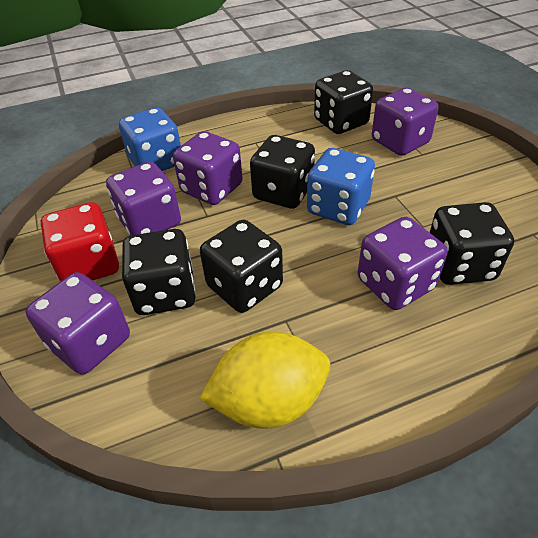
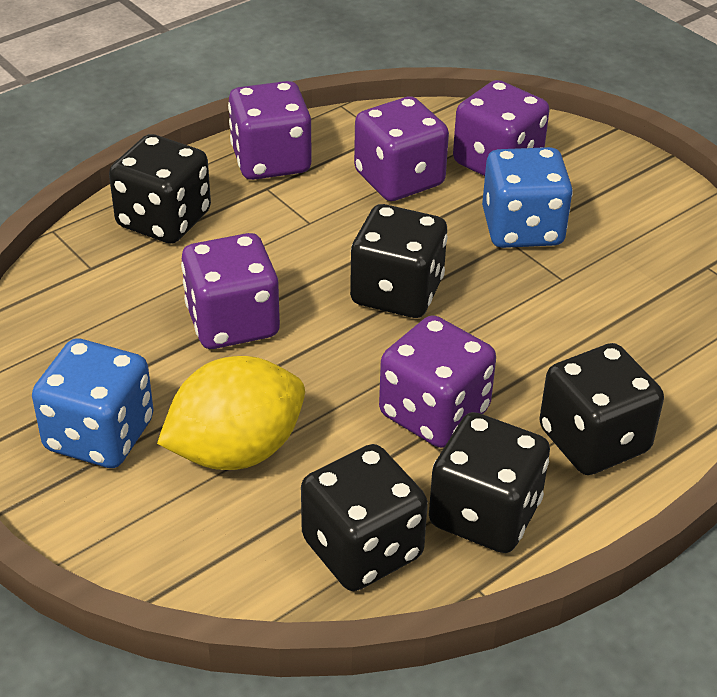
red dice: [41,202,119,282] = 1 -> none = 0

